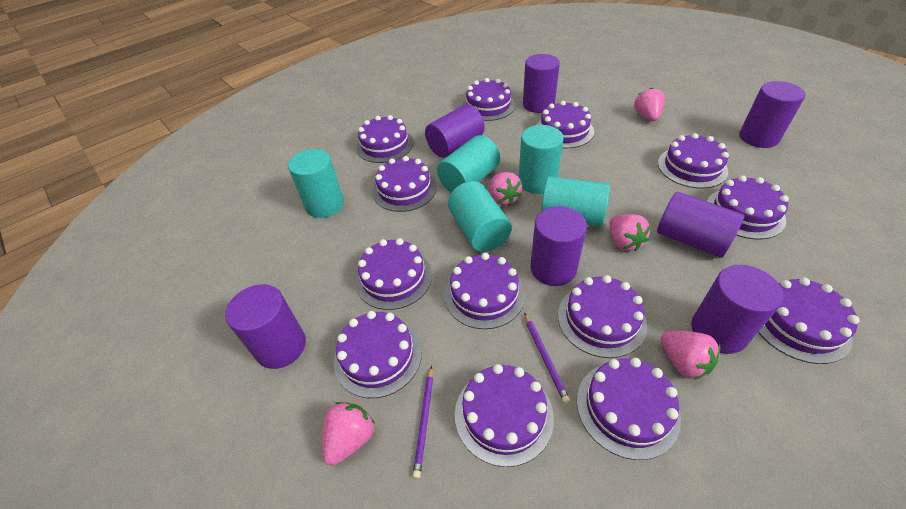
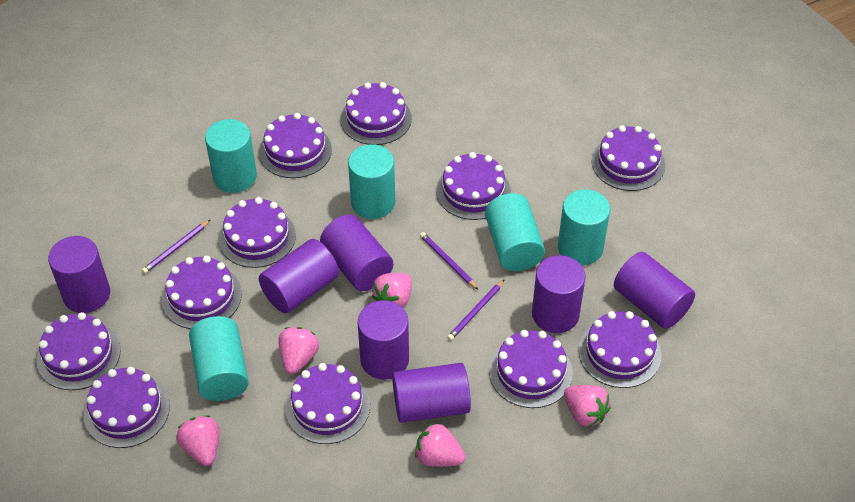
purple cake: [334,311,422,398] [355,238,432,310] [356,115,414,163] [373,156,437,212] [444,253,525,329] [455,364,554,467] [462,78,515,121] [537,101,594,148] [558,275,647,358] [577,358,681,460] [658,133,729,188] [707,175,789,239] [758,278,859,364] = 13 -> [36,312,121,390] [83,367,170,448] [161,256,242,329] [219,197,296,268] [259,113,332,178] [285,363,370,444] [340,82,412,145] [436,152,511,220] [489,330,573,408] [578,311,661,388] [592,125,665,191] = 11
purple pencil: [413,366,433,479] [524,313,570,403] = 2 -> [142,220,210,274] [420,232,478,289] [447,279,505,341] = 3

